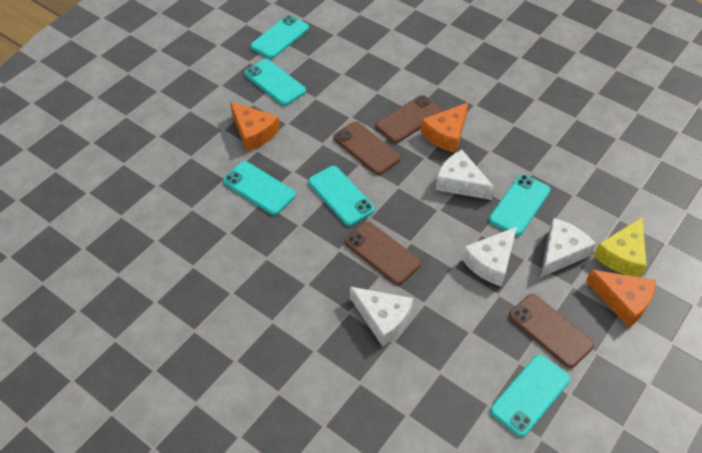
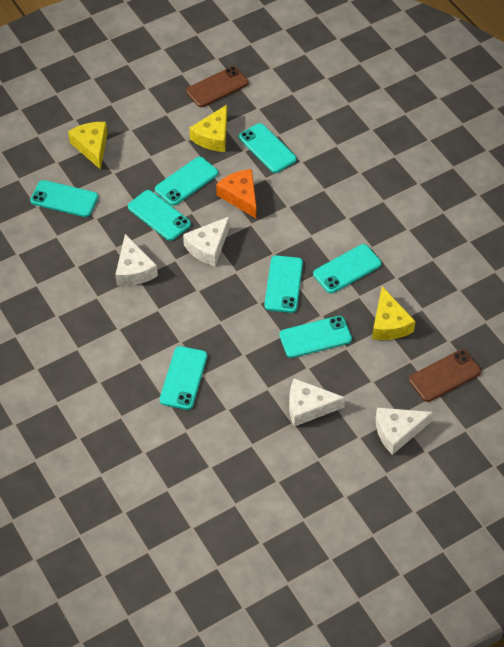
brown phone: [333,121,401,175] [344,221,421,285] [375,95,443,143] [509,294,594,368] = 4 -> [186,66,249,107] [409,349,481,402] = 2
orange cheese: [230,102,280,152] [421,102,468,153] [586,270,656,328] = 3 -> [216,169,257,218] = 1
turquoise phone: [223,161,296,215] [244,59,306,106] [250,15,309,59] [308,166,375,226] [489,174,551,236] [490,355,570,437] = 6 -> [30,180,98,217] [128,190,191,241] [155,157,218,206] [160,346,207,410] [239,123,297,173] [264,255,303,313] [279,316,352,358] [313,244,381,293] = 8
yellow cheese: [594,218,647,277] = 1 -> [68,122,108,170] [189,105,227,152] [372,286,416,340] = 3

